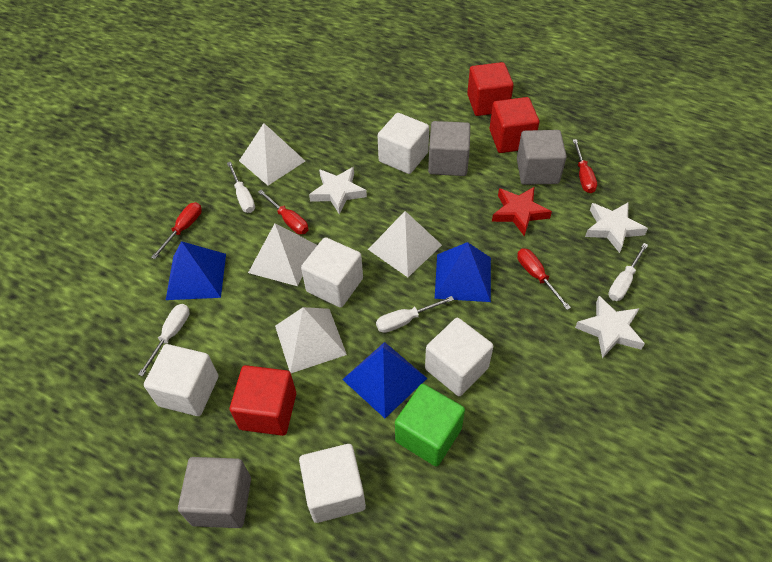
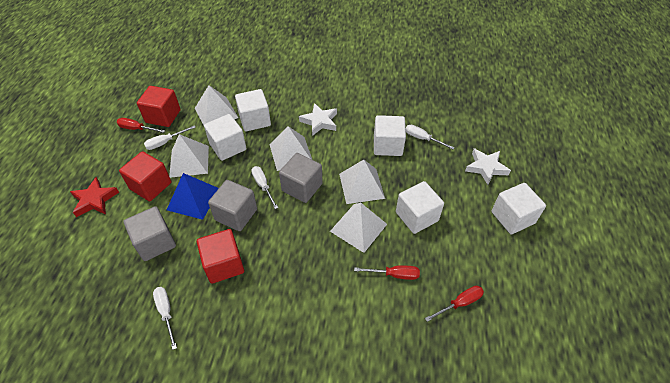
blue pyramid: [166,241,226,300] [342,342,427,418] [435,242,491,302] = 3 -> [167,173,219,220] = 1
green cube: [395,384,465,466] = 1 -> none = 0
red screwdriver: [151,202,202,259] [258,190,308,234] [517,248,571,310] [573,139,597,193] = 4 -> [117,118,165,133] [354,266,420,280] [425,286,484,322] = 3
white pyramid: [239,123,305,185] [248,223,317,286] [275,307,347,373] [368,211,442,277] = 4 -> [169,134,209,178] [195,85,238,125] [269,126,312,171] [330,202,387,253] [339,159,385,204] = 5
white star: [309,167,367,215] [575,296,645,358] [585,202,648,253] = 3 -> [299,103,337,136] [465,148,511,185] = 2

